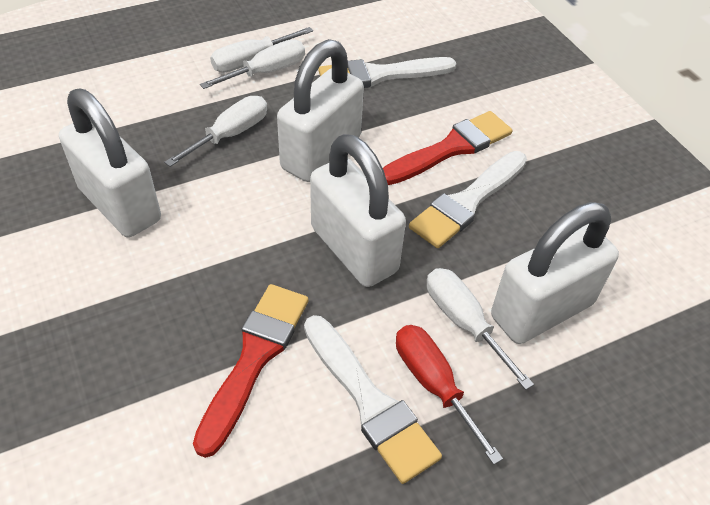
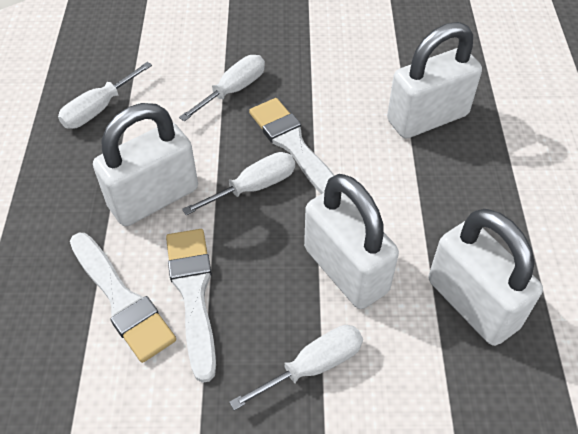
red brush: [193,284,308,458] [383,111,512,185] = 2 -> none = 0
red screwdriver: [396,325,503,465] = 1 -> none = 0

